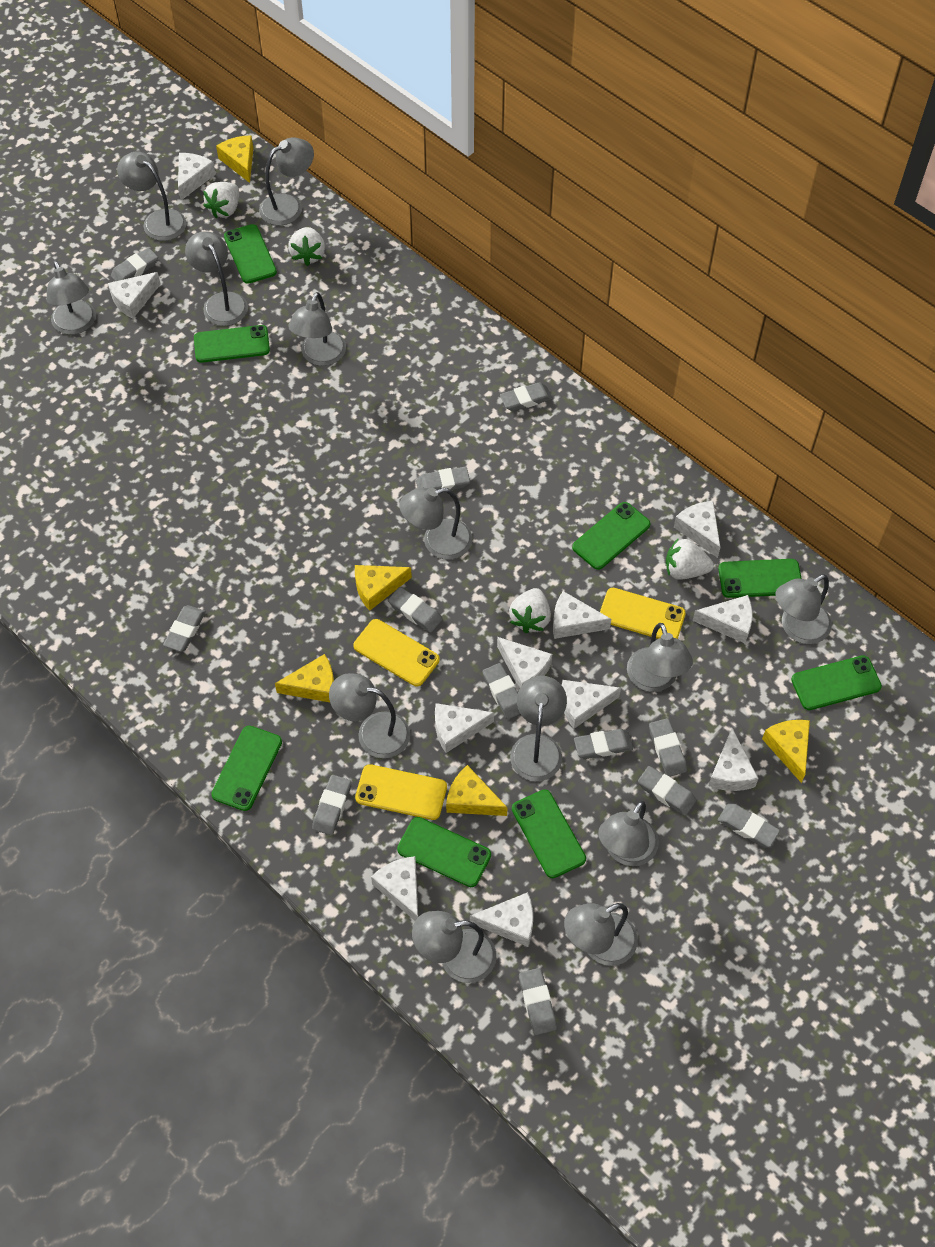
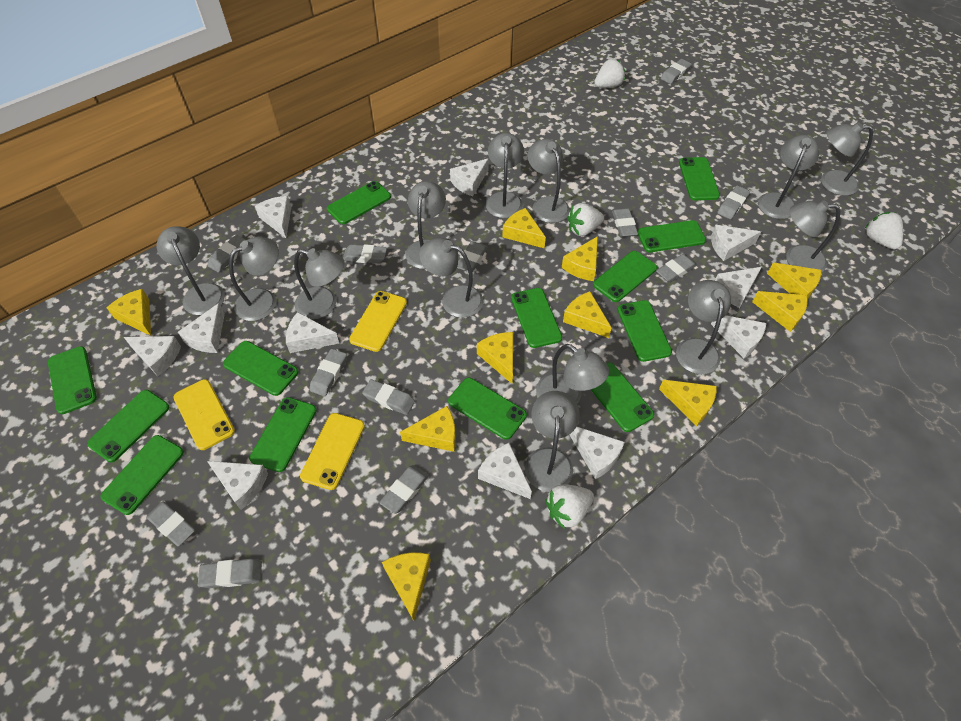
green phone: [194,325,270,363] [211,726,282,811] [224,224,277,284] [397,817,491,887] [512,789,586,878] [572,502,650,570] [718,559,801,598] [791,655,882,710] = 8 -> [48,346,97,414] [87,390,169,462] [100,435,184,515] [223,341,299,396] [249,397,317,472] [327,181,391,224] [448,378,527,440] [511,288,562,348] [591,363,654,432] [593,251,657,302] [617,300,672,362] [638,220,706,252] [679,157,720,200] = 13
yellow cheese: [216,135,253,183] [275,654,334,702] [355,565,412,611] [446,765,508,816] [762,720,810,783] = 5 -> [107,289,151,336] [382,553,431,621] [400,406,456,452] [477,332,513,384] [502,208,546,249] [562,236,598,281] [563,291,612,338] [659,380,717,426] [752,291,808,332] [767,263,821,299] = 10

